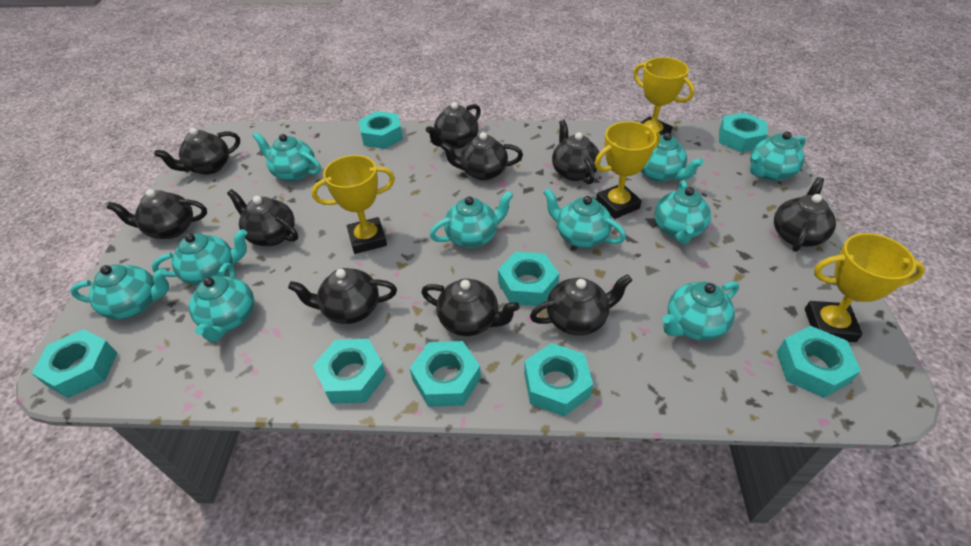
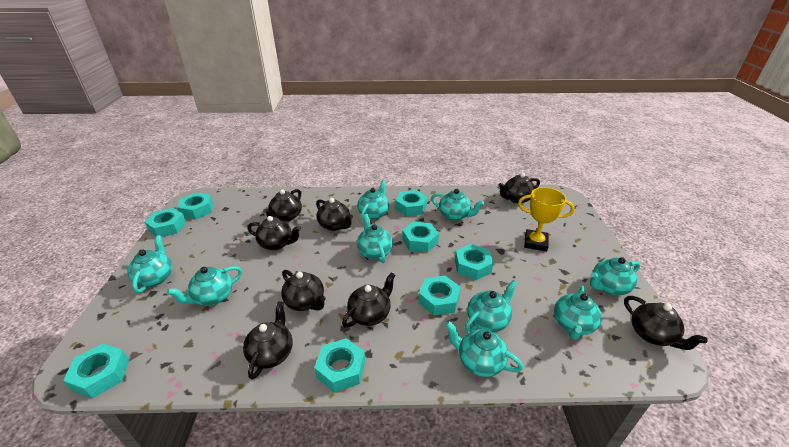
black teapot: [107,189,207,239] [154,128,240,175] [227,189,298,246] [288,268,397,324] [422,278,520,336] [426,102,481,149] [441,132,523,181] [530,274,632,336] [552,120,601,184] [774,177,836,252] = 10 -> [243,301,293,380] [247,216,301,250] [263,189,302,222] [281,270,326,311] [316,198,353,231] [342,272,395,328] [498,173,540,203] [624,296,708,350] = 8
turquoise teapot: [70,264,169,319] [152,229,247,286] [189,263,254,342] [253,132,321,182] [430,191,514,248] [543,188,626,248] [641,133,704,182] [654,180,711,244] [663,282,739,341] [750,131,806,181] = 10 -> [127,235,172,293] [167,266,242,306] [357,180,389,221] [357,214,393,263] [431,189,484,221] [445,321,523,377] [465,280,517,332] [554,286,602,340] [590,257,640,295] = 9
yellow trophy: [311,155,395,254] [595,121,660,219] [633,57,695,135] [805,233,925,342] = 4 -> [518,187,575,252] = 1

